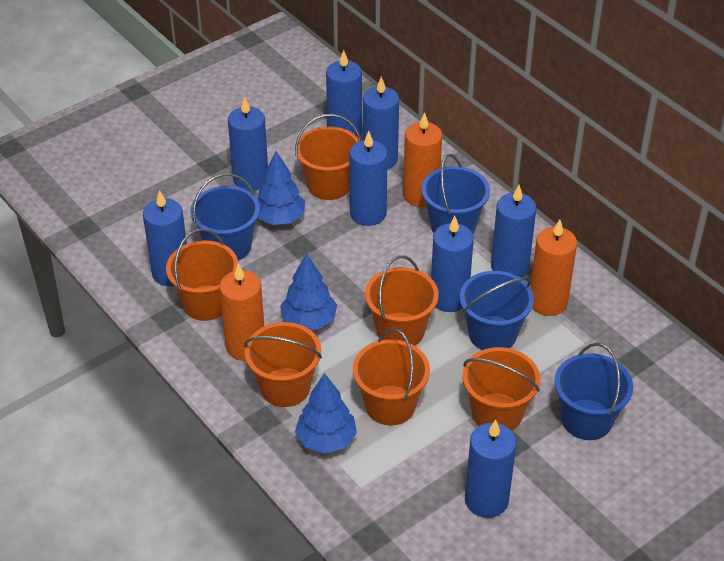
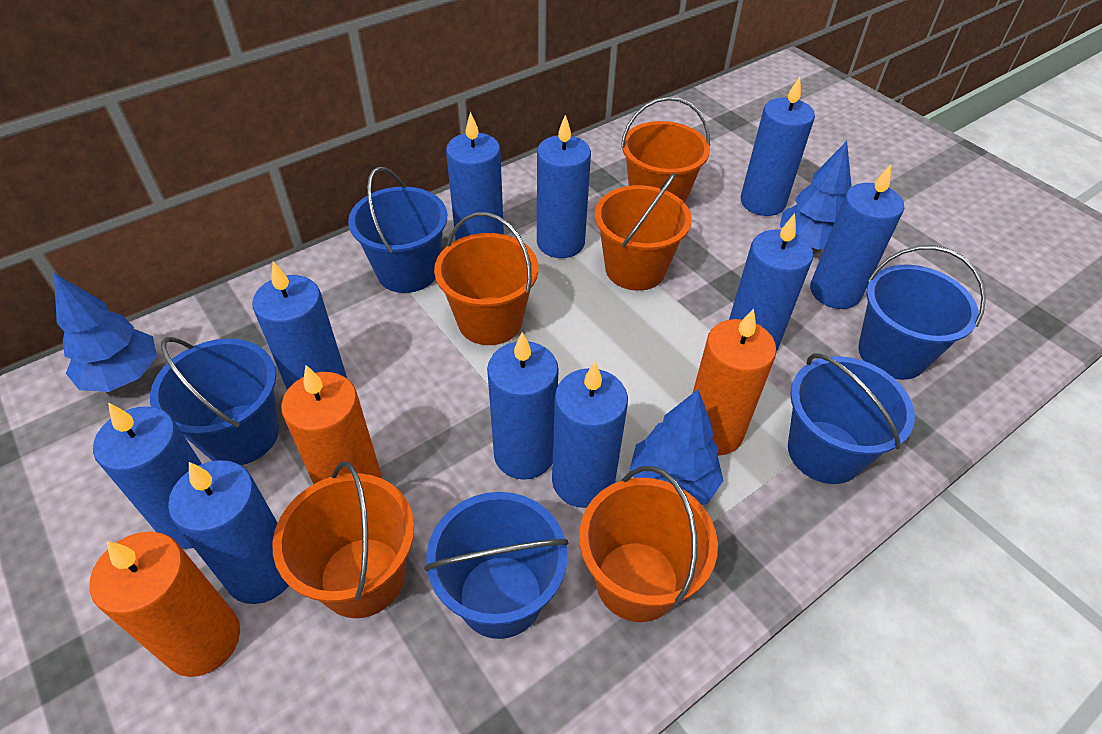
blue bucket: [190,173,260,261] [421,154,490,234] [460,271,534,350] [554,343,633,440] = 4 -> [150,337,279,465] [348,167,447,293] [424,492,568,639] [788,353,915,484] [858,246,986,380] = 5
blue candle: [143,190,187,286] [228,97,268,191] [326,50,362,136] [349,131,388,226] [363,77,399,169] [431,216,474,312] [465,420,516,518] [491,185,536,278] = 8 -> [93,402,202,549] [168,460,289,604] [252,261,347,390] [446,112,504,240] [487,332,559,480] [537,115,591,258] [552,362,628,508] [729,213,813,351] [741,77,815,216] [810,165,904,309] = 10
orange bucket: [166,228,238,321] [244,322,322,407] [295,114,361,200] [353,329,430,425] [365,256,439,346] [462,347,540,431] = 6 -> [273,461,414,618] [434,212,539,345] [579,466,718,622] [595,173,692,291] [621,97,710,203] = 5

